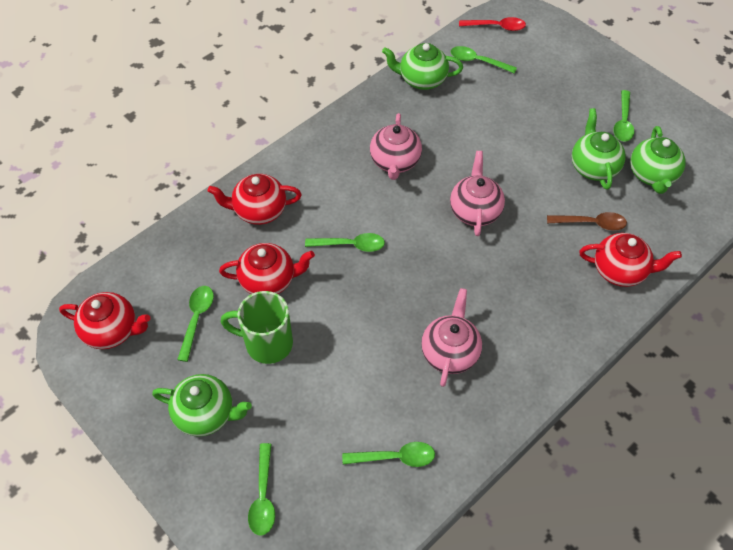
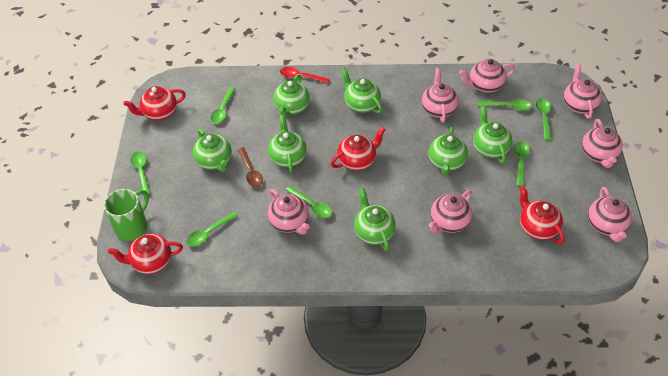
green spoon: [177,286,214,362] [248,443,275,536] [305,233,385,252] [342,442,435,467] [451,46,517,74] [613,90,634,141] = 6 -> [130,152,150,195] [186,212,238,247] [211,87,235,124] [286,186,332,218] [477,99,531,111] [514,141,530,187] [536,98,551,141] = 7
green teapot: [152,374,252,437] [382,43,463,90] [571,108,626,190] [630,126,685,194] = 4 -> [193,129,232,172] [268,115,307,173] [273,74,310,118] [341,68,382,114] [354,188,396,251] [429,127,468,176] [473,106,512,163] = 7
pink teapot: [370,113,422,180] [421,288,482,387] [450,151,505,236] = 3 -> [268,189,309,235] [422,68,459,123] [429,190,472,233] [459,59,515,93] [564,64,602,119] [582,119,623,168] [588,187,632,242] = 7

